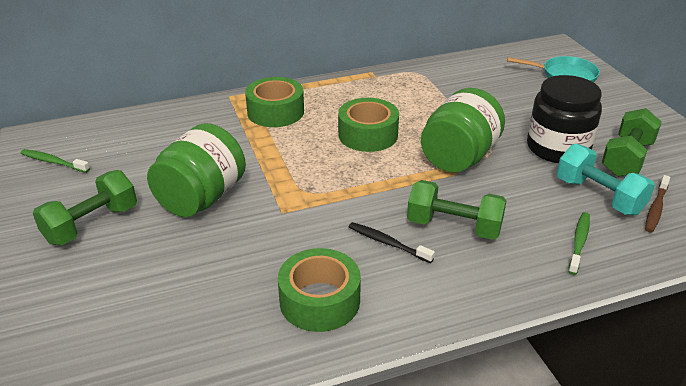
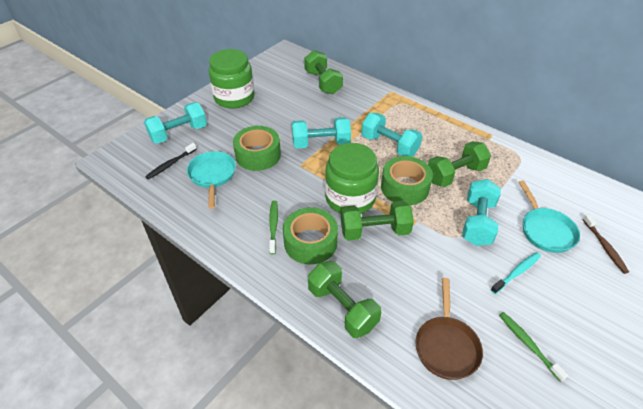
black jar: [527,75,602,163] = 1 -> none = 0
brown pan: none = 0 -> [415,278,483,380] = 1
green dumbbell: [33,170,137,245] [407,180,507,240] [601,108,662,177] = 3 -> [304,50,343,94] [308,261,381,338] [341,201,414,241] [428,141,491,187] = 4
turquoise dumbbell: [557,144,655,215] = 1 -> [144,102,207,144] [292,117,351,149] [361,113,422,156] [462,179,501,246] = 4
turquoise pan: [507,56,600,83] = 1 -> [187,151,236,209] [519,180,580,253] = 2
turquoise toothbrush: none = 0 -> [491,252,541,294] = 1

